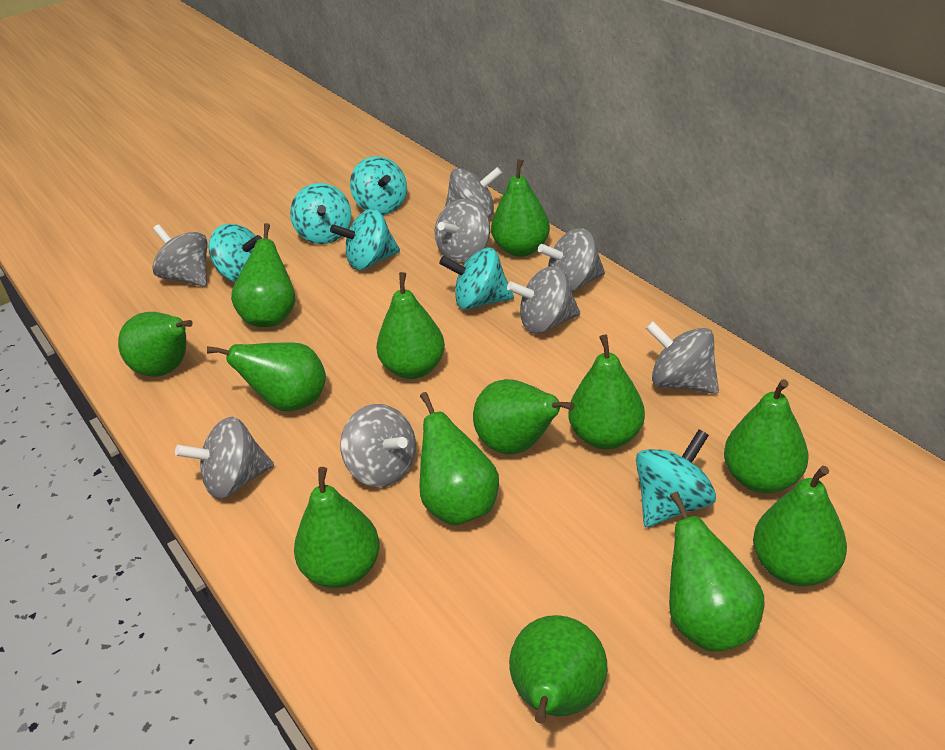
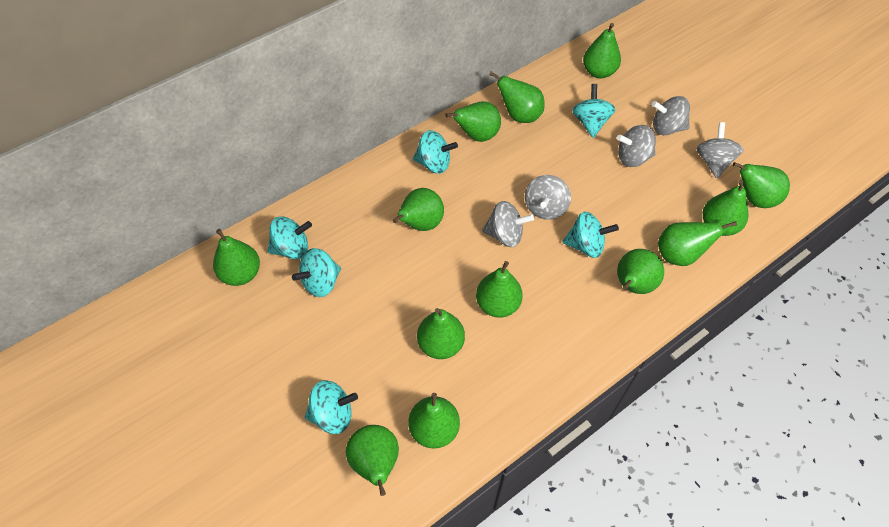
grey spinning top: [152,224,208,287] [175,417,274,499] [340,404,416,487] [435,199,490,263] [445,167,502,218] [507,266,580,334] [538,228,605,292] [646,321,719,394] = 8 -> [482,201,534,247] [525,175,571,220] [617,125,656,167] [652,96,690,135] [696,122,744,178] = 5

